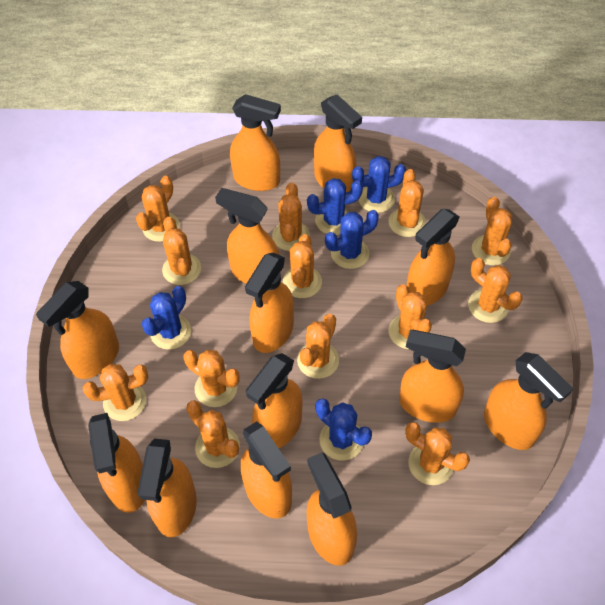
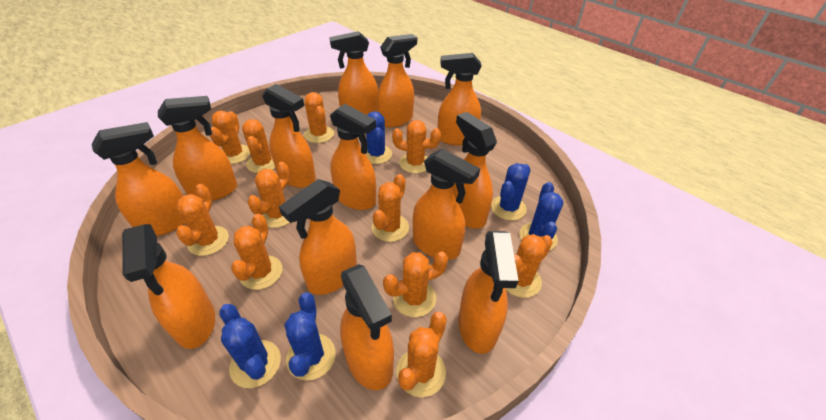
orange cactus: [83,364,148,421] [136,176,180,242] [162,217,201,285] [184,350,240,407] [186,400,240,468] [272,183,310,251] [283,234,322,298] [297,314,339,379] [389,169,426,237] [389,284,432,349] [405,422,470,485] [468,258,522,323] [472,197,512,266] = 13 -> [176,184,229,256] [210,111,250,164] [231,214,282,290] [242,119,275,173] [247,162,290,228] [304,92,334,143] [372,174,409,242] [383,252,448,317] [392,120,441,174] [396,312,447,397] [506,234,553,298] = 11

